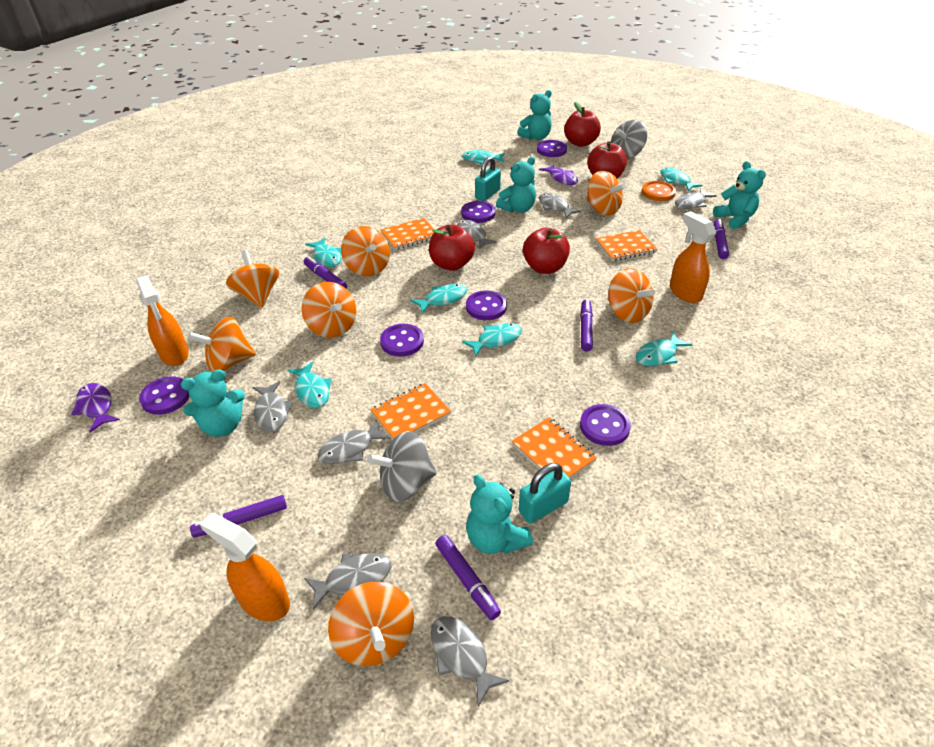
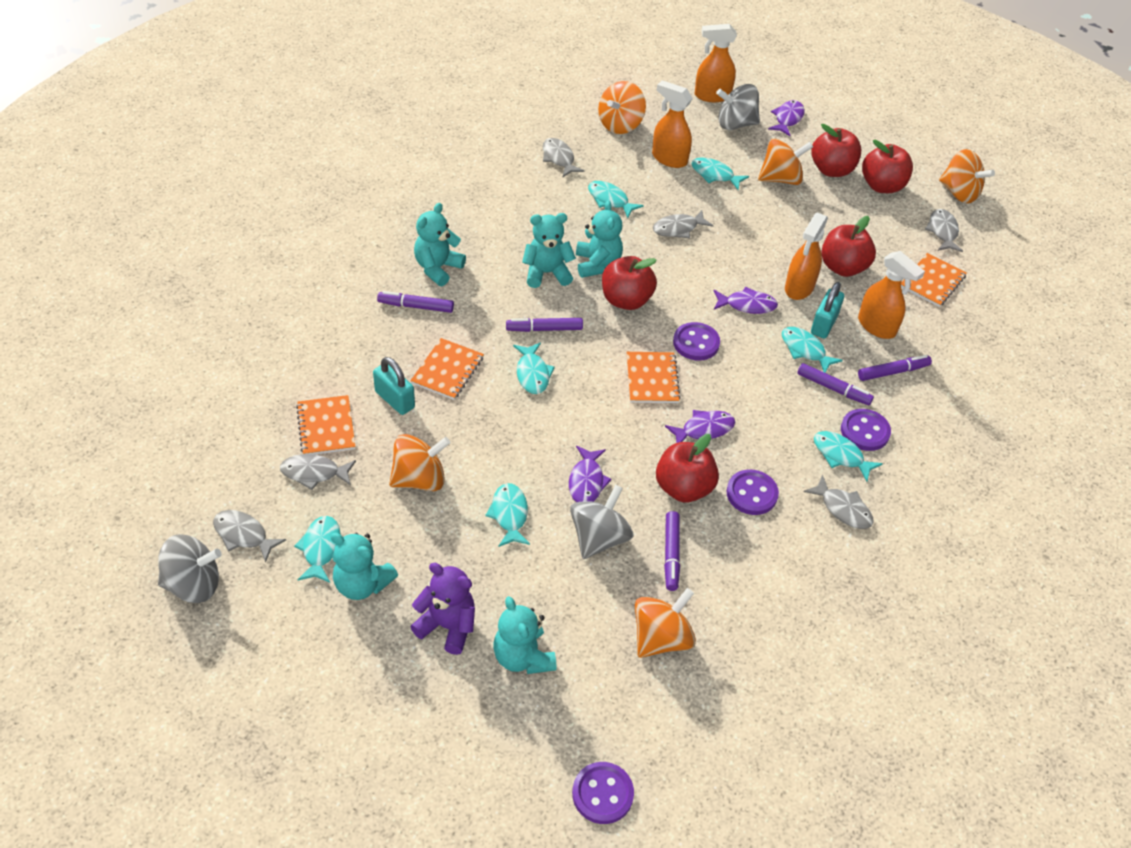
grey fish: [252,381,294,432] [304,553,391,610] [317,420,391,464] [431,616,510,707] [457,220,497,249] [539,193,581,218] [675,188,717,209] = 7 -> [213,510,286,563] [280,454,356,490] [543,138,585,178] [653,210,714,238] [804,475,874,529] [925,209,963,252] = 6
grey spinning top: [367,431,437,502] [611,120,647,159] = 2 -> [158,534,222,603] [570,485,633,559] [716,84,760,130] = 3
orange button: [641,181,676,201] = 1 -> none = 0
orange spinning top: [188,317,256,372] [226,250,279,308] [302,282,356,338] [328,582,414,666] [341,226,390,276] [587,171,626,216] [608,268,655,323] = 7 -> [389,434,450,491] [598,81,646,134] [635,588,696,658] [758,138,813,185] [939,149,995,203] = 5
orange spray bottle: [136,275,189,366] [200,513,290,621] [670,211,716,303] = 3 -> [652,80,693,168] [694,24,737,102] [785,213,828,300] [858,251,925,339] = 4
purple button: [139,376,190,415] [380,324,424,357] [461,201,496,223] [466,290,507,320] [537,140,567,157] [580,404,631,446] = 6 -> [572,762,634,824] [673,322,720,361] [727,469,779,515] [841,409,891,451] = 4
purple fish: [71,383,120,433] [539,164,578,185] = 2 -> [569,446,611,502] [665,410,735,443] [714,287,778,314] [768,100,805,136] = 4
purple teddy bear: none = 0 -> [410,563,475,655] = 1
red apple: [429,225,475,271] [523,227,570,274] [564,102,601,147] [587,141,627,178] = 4 -> [602,256,657,310] [656,434,719,503] [811,124,861,177] [821,216,876,277] [862,140,913,193] = 5

